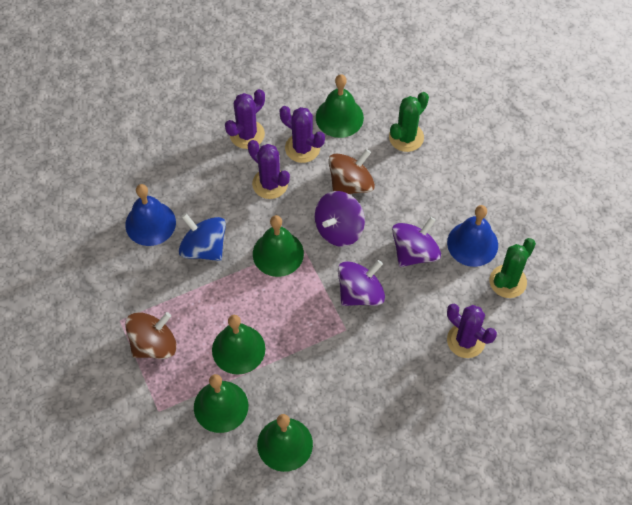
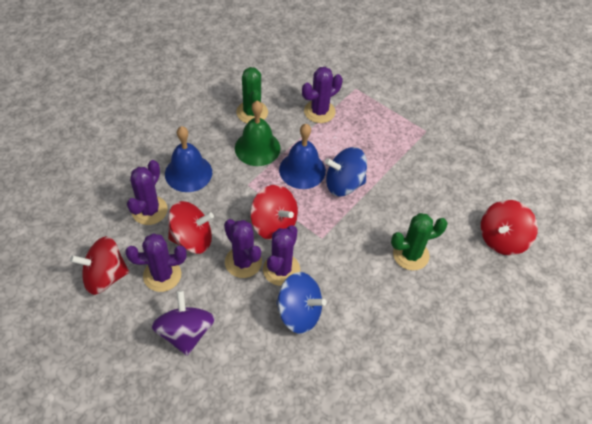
blue spinning top: [179,213,226,261] = 1 -> [276,272,327,334] [325,147,367,196] = 2
brown spinning top: [125,312,177,359] [328,149,375,194] = 2 -> none = 0
green bell: [194,374,249,433] [212,315,265,375] [253,215,304,277] [257,414,313,472] [316,74,364,138] = 5 -> [235,101,280,166] = 1
purple cactus: [225,89,265,149] [248,140,290,199] [280,106,325,163] [447,304,497,358] = 4 -> [125,233,187,292] [127,160,168,225] [224,219,262,278] [263,225,300,286] [302,67,343,123] = 5
purple spinning top: [315,191,365,247] [338,260,385,306] [392,217,441,267] = 3 -> [152,290,215,356] = 1
red spinning top: none = 0 -> [70,236,129,295] [168,201,214,254] [250,185,298,240] [480,200,538,255] = 4

